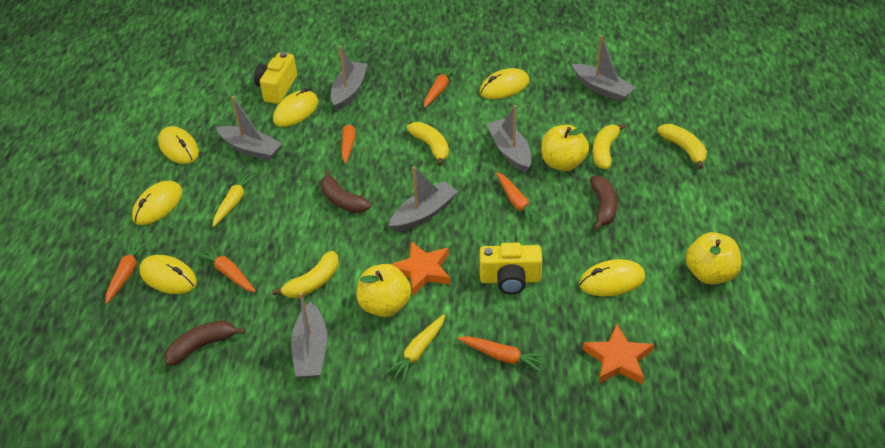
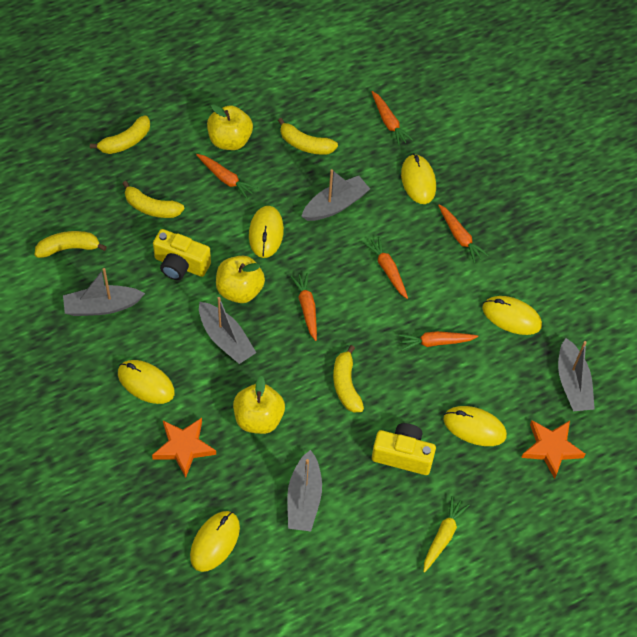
brown banana: [164,320,245,366] [321,170,371,213] [590,175,618,230] = 3 -> none = 0
grey boat: [216,96,283,161] [291,292,327,378] [331,46,368,111] [389,167,458,232] [487,105,532,172] [572,35,636,102] = 6 -> [63,268,145,316] [199,297,256,364] [287,450,322,531] [301,169,370,221] [558,338,595,411] = 5
yellow banana: [272,251,339,298] [407,122,449,166] [593,123,626,169] [657,124,707,169] = 4 -> [34,231,107,258] [90,116,150,154] [122,181,184,218] [278,118,338,155] [333,345,364,412] = 5
yellow carrot: [213,172,256,227] [386,314,445,382] = 2 -> [423,496,470,573] = 1

